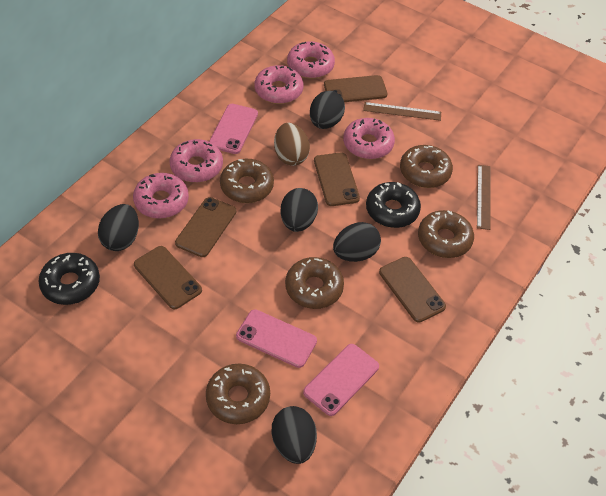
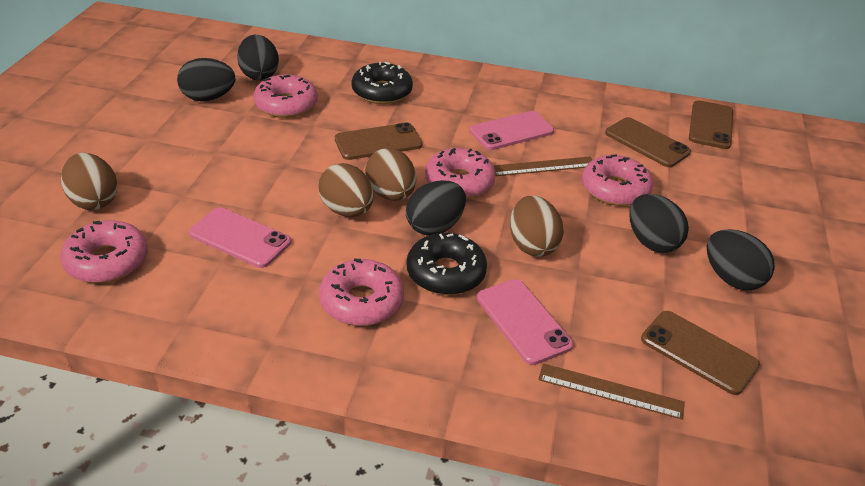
brown donut: [206,364,270,424] [220,159,274,203] [285,257,344,309] [400,145,453,188] [418,210,474,258] = 5 -> none = 0
brown egg: [274,123,310,166] = 1 -> [61,153,118,210] [319,163,373,217] [365,148,416,201] [510,196,564,257] = 4
brown phone: [134,246,202,309] [175,197,236,257] [314,153,360,206] [324,75,387,102] [379,257,446,323] = 5 -> [335,122,423,160] [605,117,691,167] [641,311,760,395] [689,100,733,149] = 4

